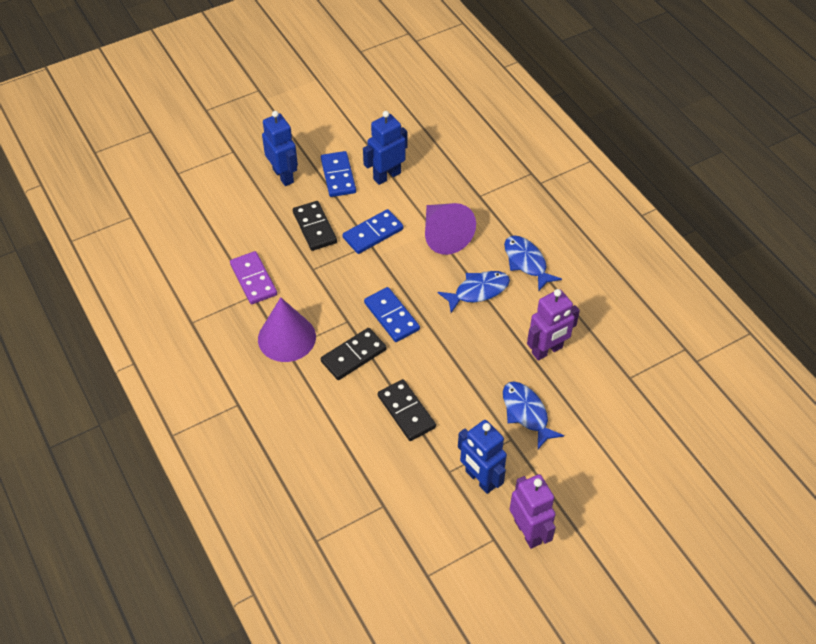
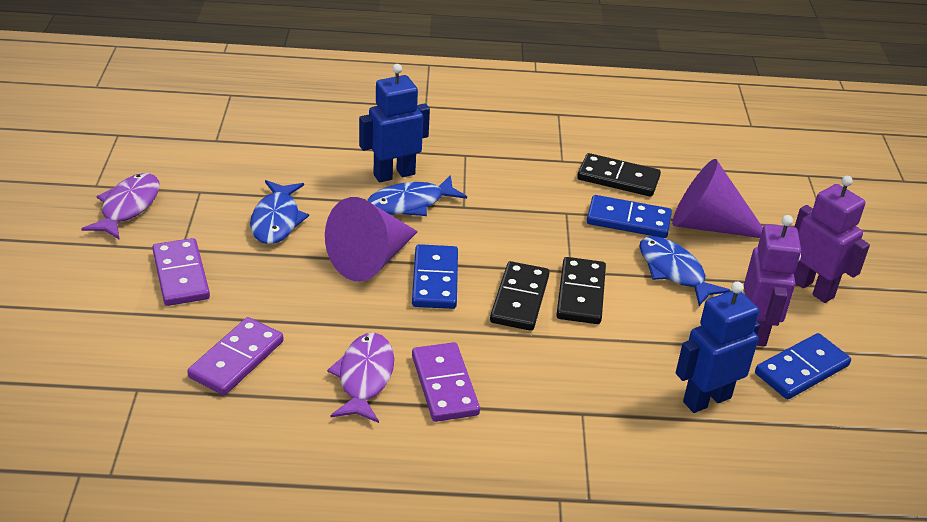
blue robot: [262,111,298,186] [363,111,407,185] [458,420,507,494] = 3 -> [359,64,430,182] [676,281,760,413] = 2
purple domino: [230,251,277,304] = 1 -> [152,238,210,306] [187,317,284,395] [412,342,480,422] = 3
purple fish: none = 0 -> [82,173,160,240] [327,333,394,423] = 2

